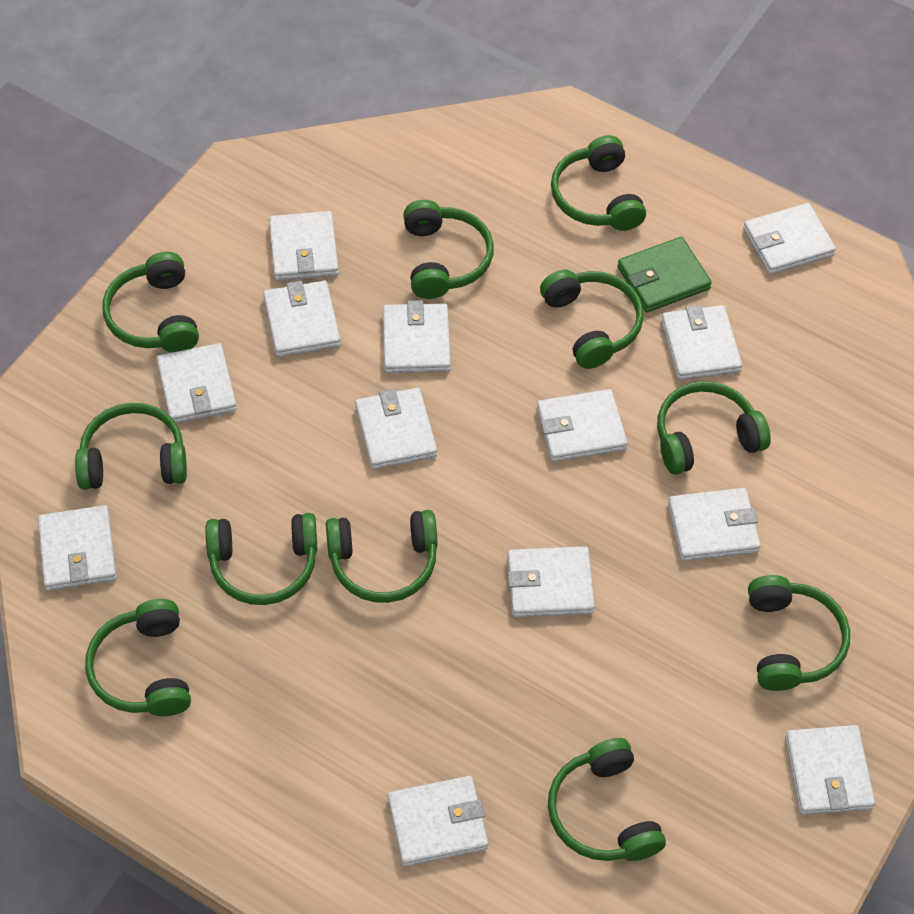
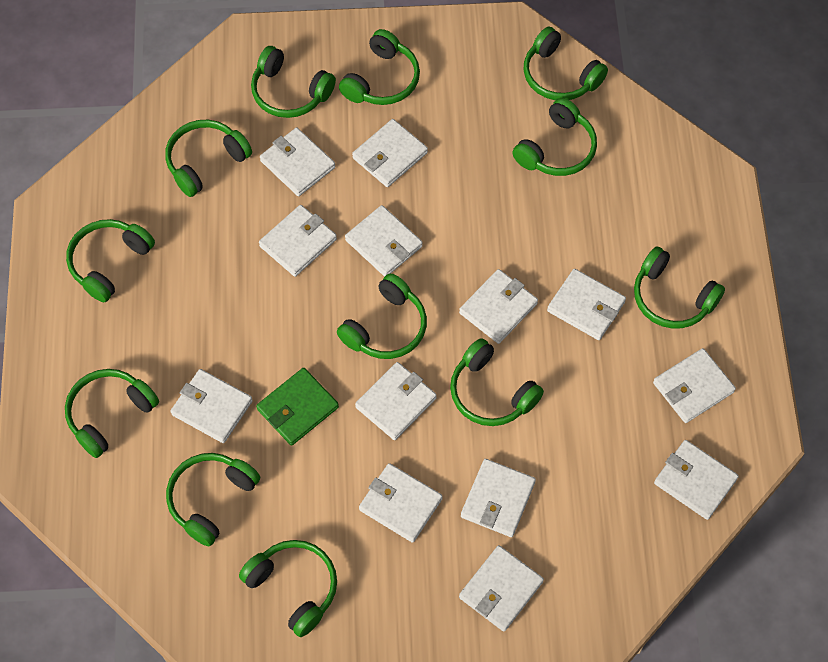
green headphones: [75,403,187,490] [85,599,191,716] [103,252,199,353] [206,513,317,605] [326,510,437,603] [403,200,494,299] [540,270,644,369] [548,738,666,861] [551,135,646,231] [657,381,771,475] [748,575,850,691] = 11 -> [65,369,159,458] [66,219,155,302] [165,120,252,197] [166,453,260,546] [239,540,337,637] [251,46,336,118] [337,273,427,359] [339,29,420,105] [450,338,544,426] [512,98,597,176] [524,26,608,100] [634,246,725,329] = 12

